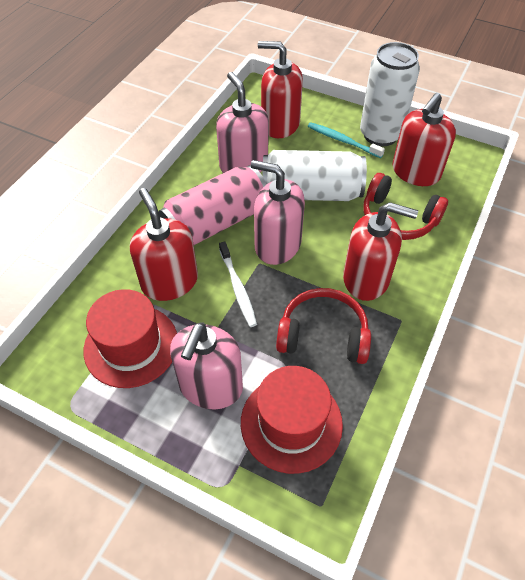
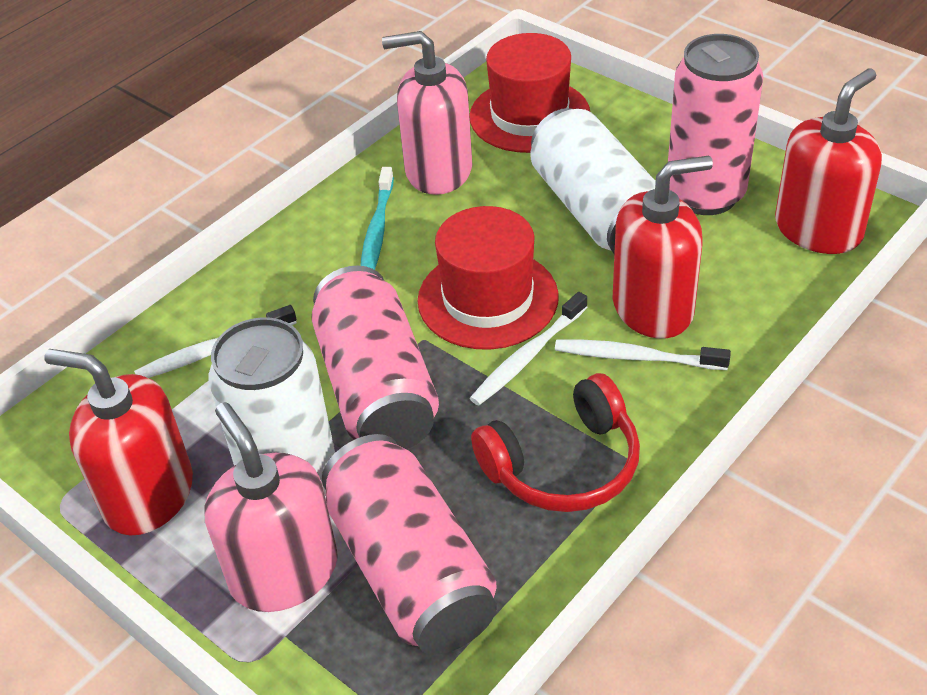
pink can: [159,165,267,245] = 1 -> [311,265,439,449] [322,434,497,655] [668,34,763,215] = 3
pink soap dispenser: [170,322,243,409] [216,72,269,173] [251,160,305,265] = 3 -> [205,402,338,612] [382,31,472,195] = 2
red headphones: [276,288,371,364] [363,173,448,240] = 2 -> [471,373,640,512] = 1
red soap dispenser: [130,188,198,301] [258,41,303,138] [343,202,418,301] [392,93,456,186] = 4 -> [45,349,193,536] [613,156,713,338] [775,68,882,254] = 3
white toothbrush: [219,242,257,327] = 1 -> [134,305,297,378] [470,292,588,405] [555,340,731,370] = 3

